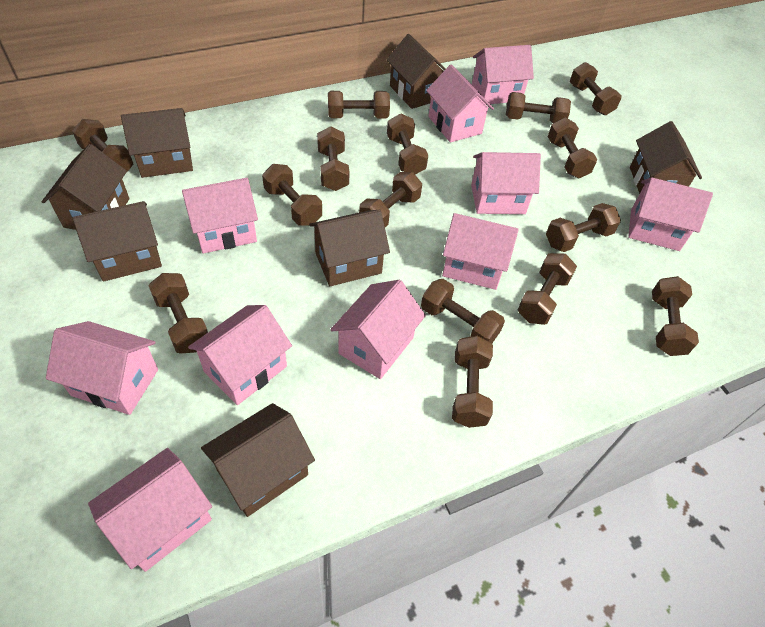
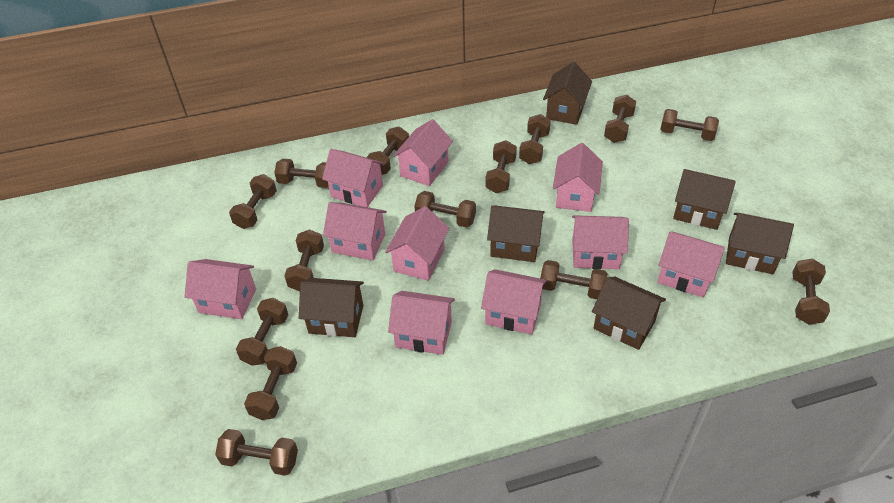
brown dumbbell: [72,119,133,173] [148,273,208,354] [262,164,322,226] [317,126,349,191] [328,91,390,118] [359,172,422,227] [387,114,428,175] [421,279,505,343] [452,336,493,428] [506,92,571,123] [518,253,577,325] [546,203,621,252] [548,118,597,178] [570,62,622,115] [652,276,699,356] = 15 -> [215,429,298,476] [229,174,277,229] [236,298,288,366] [244,346,297,420] [274,159,329,188] [284,229,324,291] [366,127,409,175] [414,191,476,228] [485,140,517,193] [519,114,551,164] [540,260,608,299] [604,95,636,143] [660,109,719,141] [793,258,830,325] = 14
brown house: [42,144,129,230] [73,201,162,282] [121,108,193,178] [201,403,315,517] [309,210,390,286] [387,34,446,109] [630,121,702,194] = 7 -> [299,278,364,337] [487,206,545,262] [543,62,592,125] [592,277,666,350] [673,169,736,230] [726,213,794,274] = 6

